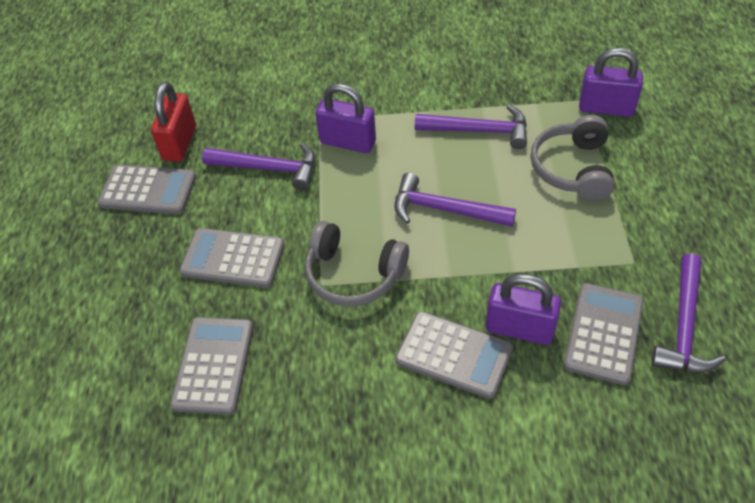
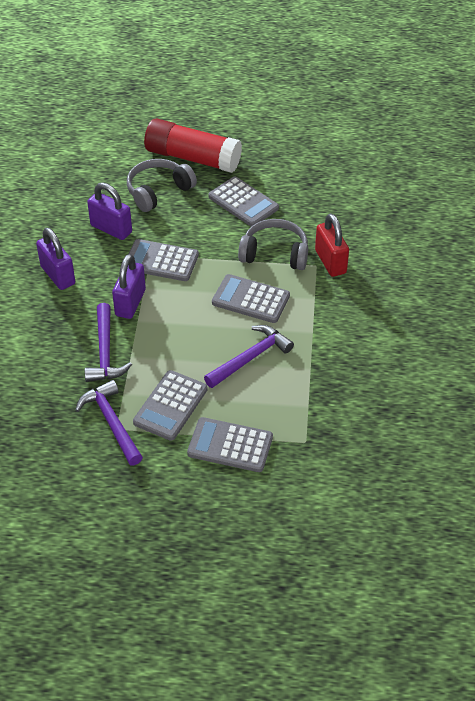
purple hammer: [202,143,315,190] [394,173,516,227] [415,105,527,149] [651,253,726,372] = 4 -> [75,380,143,465] [85,303,132,382] [204,325,294,388] = 3
red glue stick: none = 0 -> [144,118,242,173] = 1

